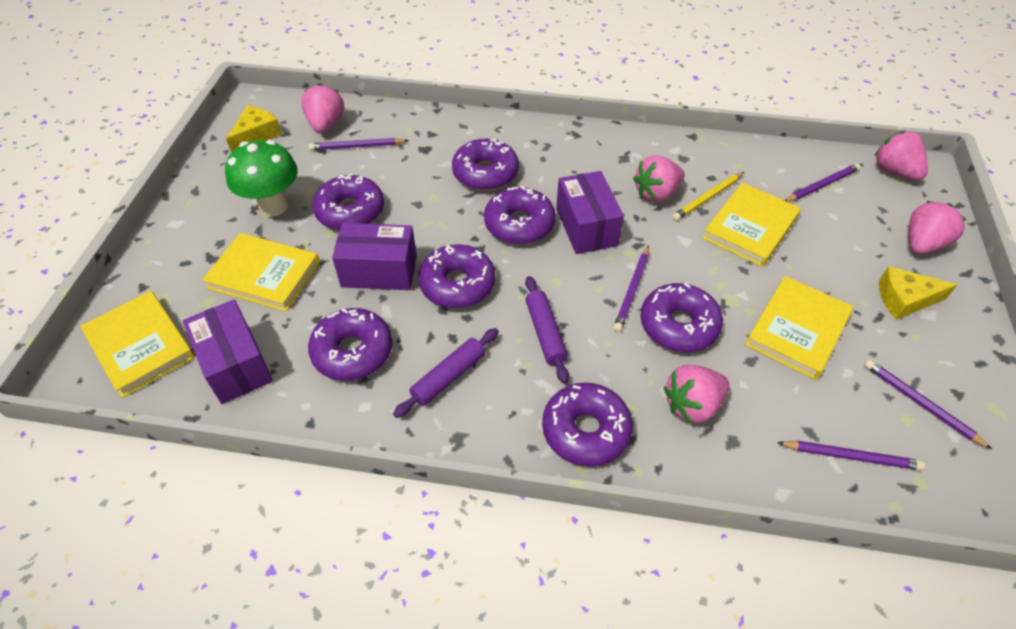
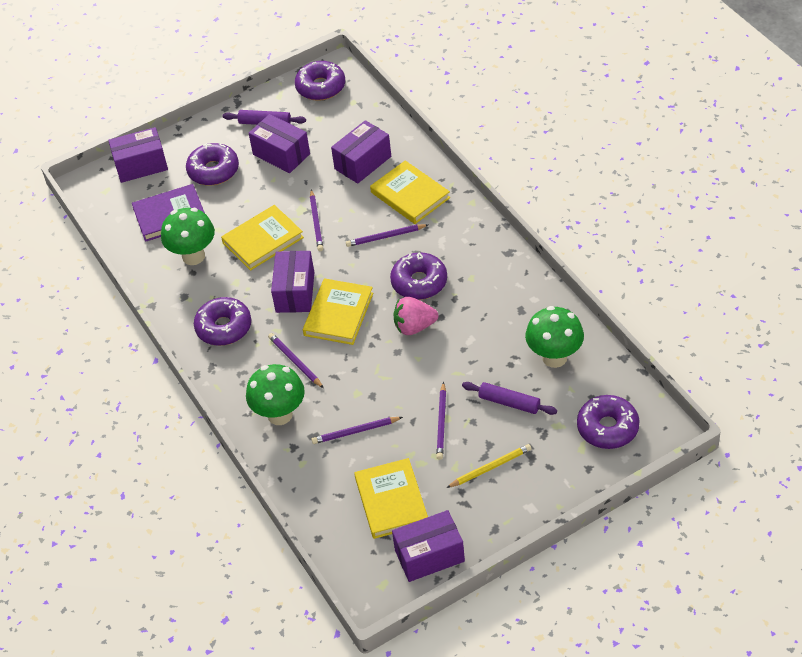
green mushroom: [225,140,298,217] = 1 -> [161,208,215,265] [246,364,305,425] [525,306,584,368] = 3
pink strawberry: [301,84,344,133] [633,155,684,202] [663,365,730,424] [875,130,928,180] [909,201,966,254] = 5 -> [394,297,438,335] = 1
purple book: none = 0 -> [132,184,205,242] = 1
purple box: [183,300,273,404] [332,223,417,290] [556,171,624,254] = 3 -> [108,127,168,183] [249,114,310,173] [271,251,314,313] [331,120,391,184] [392,510,465,582] = 5
purple donut: [308,308,393,381] [312,174,384,230] [418,244,495,308] [452,138,519,191] [484,186,556,244] [542,382,633,467] [641,283,723,352] = 7 -> [186,143,239,186] [194,297,251,346] [295,61,345,101] [390,252,447,300] [577,395,640,449] = 5
yellow cheese: [226,106,282,153] [879,266,958,320] = 2 -> none = 0

